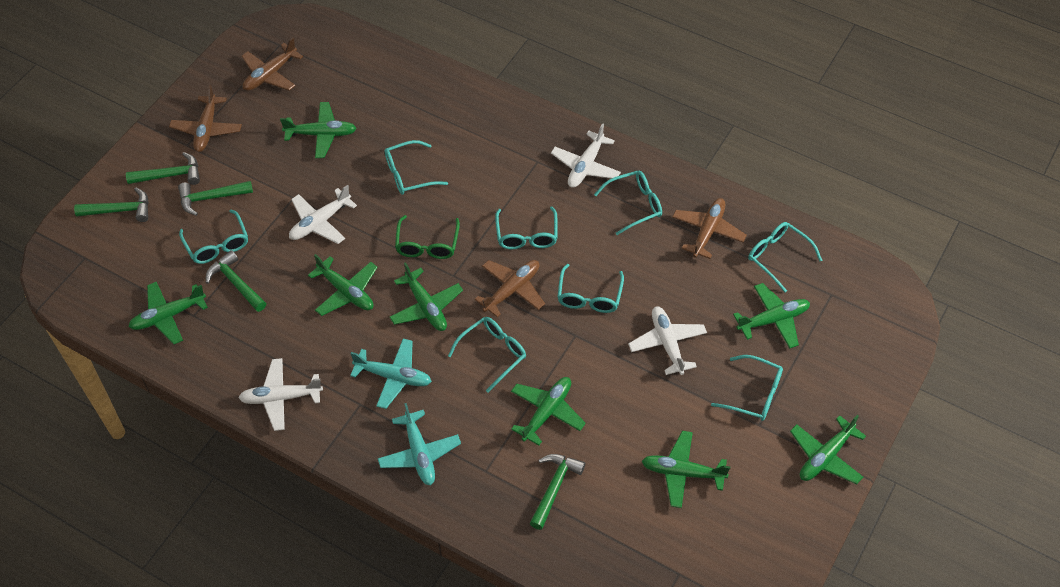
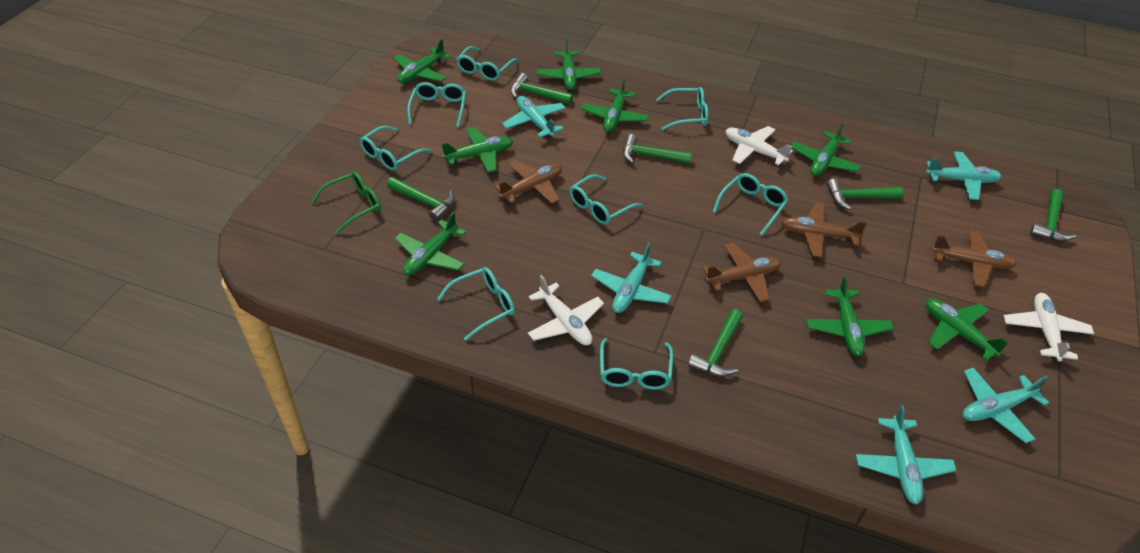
green hammer: [74,188,149,222] [126,152,200,185] [178,181,253,216] [206,250,266,312] [530,454,585,530] = 5 -> [387,177,455,221] [510,73,573,104] [623,134,692,164] [688,309,743,377] [827,179,903,210] [1030,189,1076,242] = 6
turquoise plane: [350,339,432,409] [378,403,461,485] = 2 -> [502,96,566,138] [591,243,672,313] [856,405,957,505] [926,152,1002,200] [963,368,1049,443] = 5
white plane: [238,358,323,431] [289,185,357,244] [551,123,621,188] [628,306,707,375] = 4 -> [528,275,604,345] [726,126,793,165] [1004,293,1094,362] = 3

